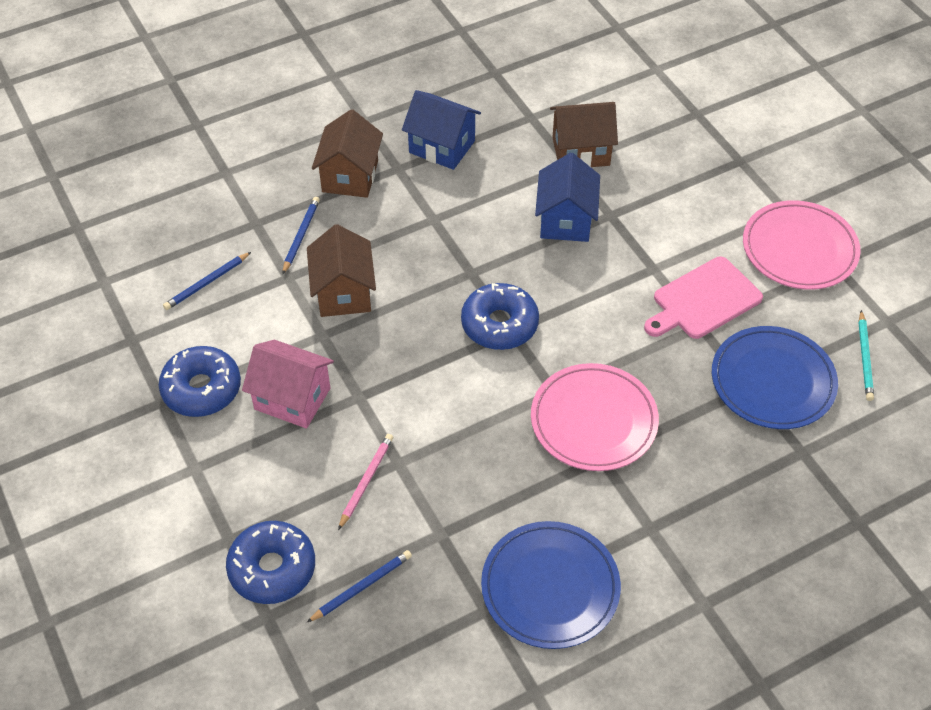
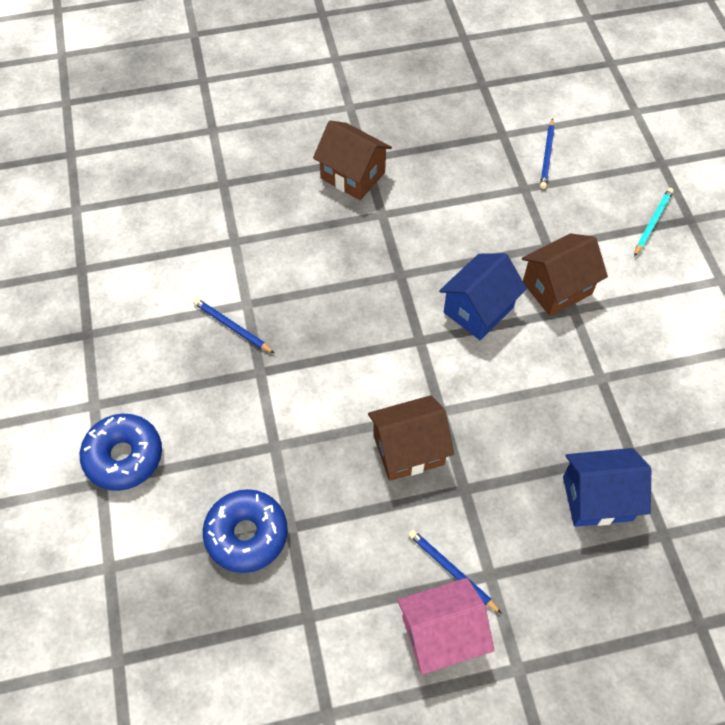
blue donut: [158,346,241,417] [226,521,315,604] [461,283,539,350] = 3 -> [80,414,162,491] [203,489,288,573] = 2
blue plate: [481,521,621,649] [712,326,838,429] = 2 -> none = 0
pink cutting board: [644,257,763,339] = 1 -> none = 0
pink pencil: [338,434,393,530] = 1 -> none = 0
pink plate: [531,363,659,471] [743,200,861,290] = 2 -> none = 0

